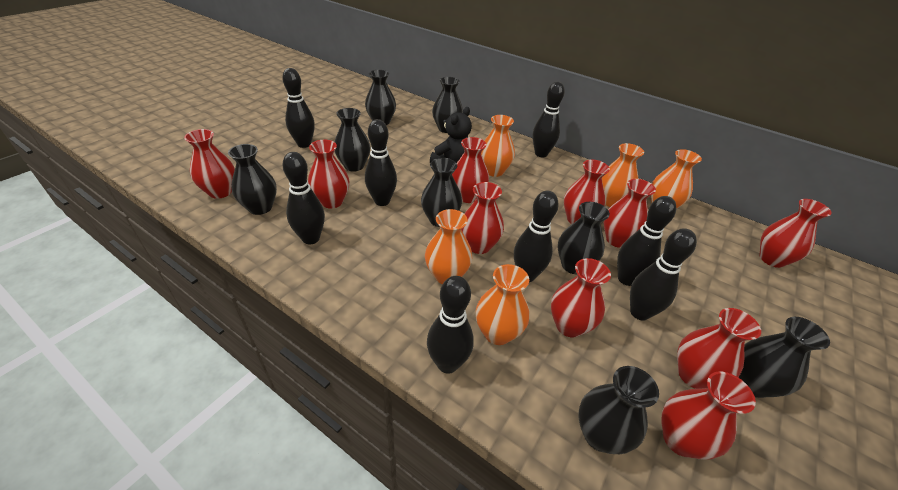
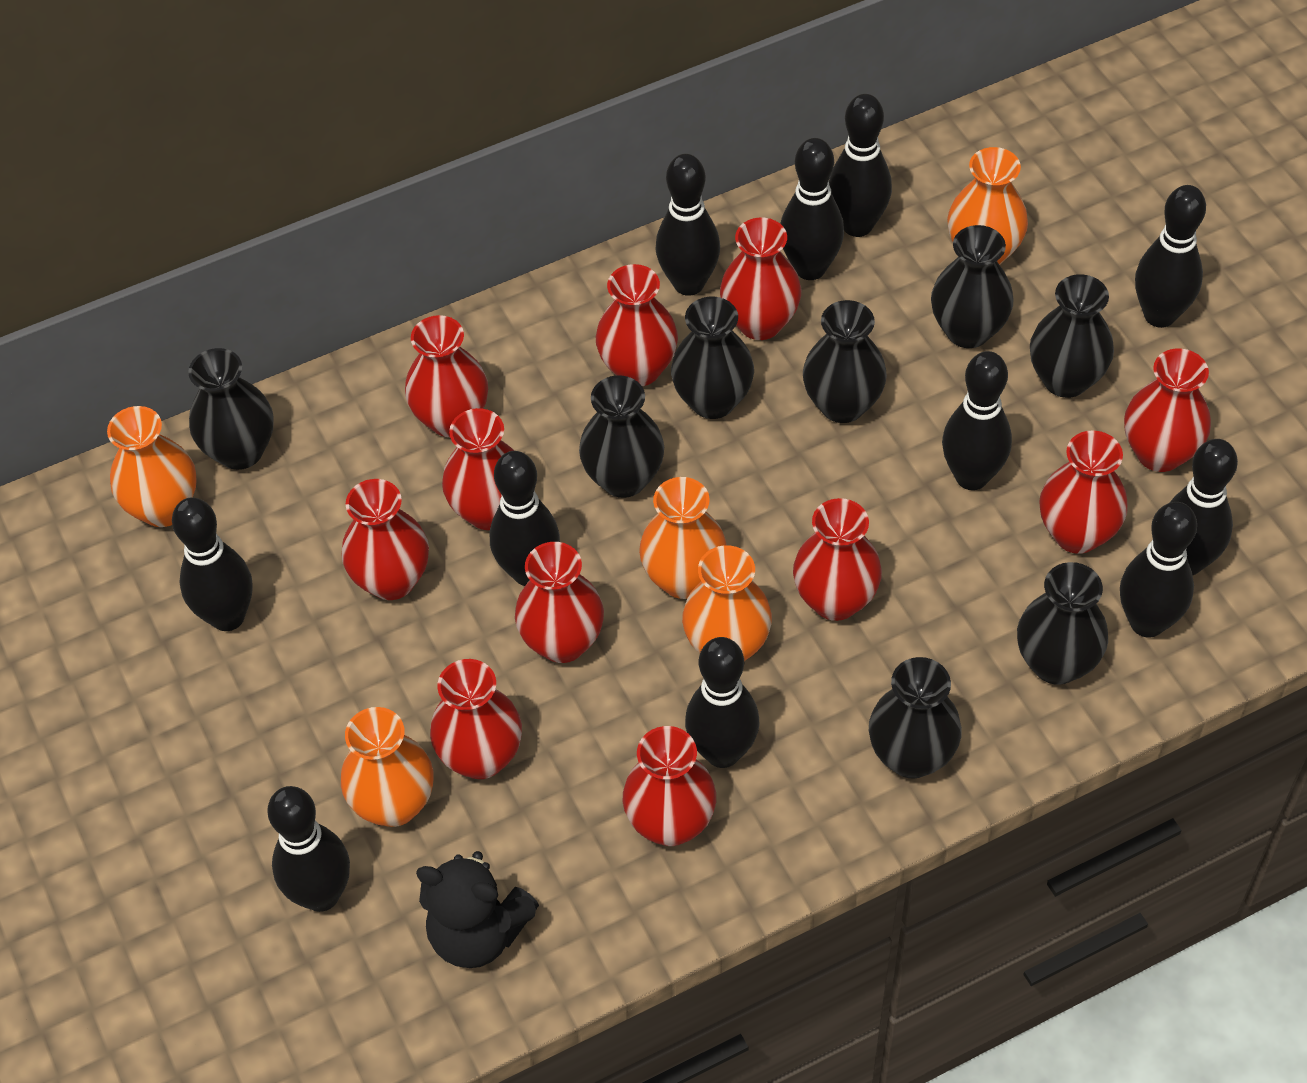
black bowling pin: [282,68,315,148] [282,152,325,244] [365,119,397,206] [427,276,474,374] [514,190,559,282] [533,81,565,157] [617,196,676,286] [630,228,697,321] = 8 -> [172,497,253,631] [267,786,350,912] [490,451,560,586] [655,154,720,296] [685,637,760,768] [781,138,844,280] [829,94,892,237] [942,351,1012,490] [1120,502,1197,638] [1135,185,1206,328] [1169,439,1238,576] = 11
red vase: [184,129,235,199] [308,140,349,208] [452,137,489,203] [461,182,504,254] [551,258,611,337] [564,160,610,224] [604,179,656,248] [662,372,756,460] [677,308,761,389] [759,199,832,268] = 10 -> [341,479,429,600] [405,315,488,437] [430,659,522,779] [442,408,514,530] [515,542,604,663] [596,264,678,386] [623,726,716,846] [720,218,801,340] [793,498,882,621] [1039,431,1128,554] [1124,349,1211,472] = 11

